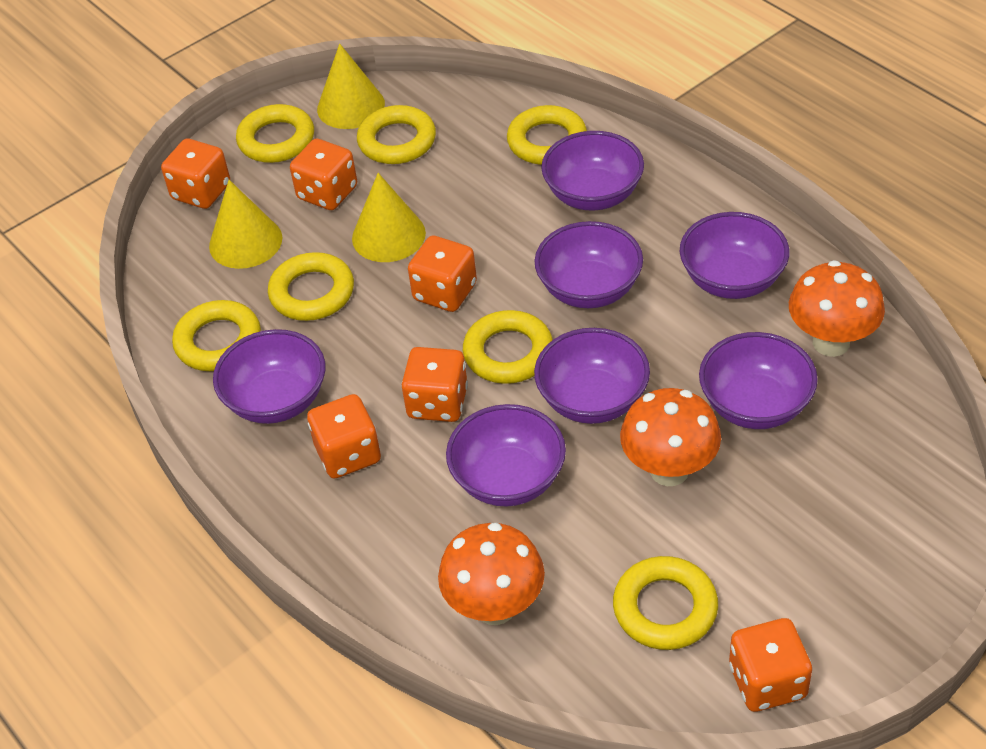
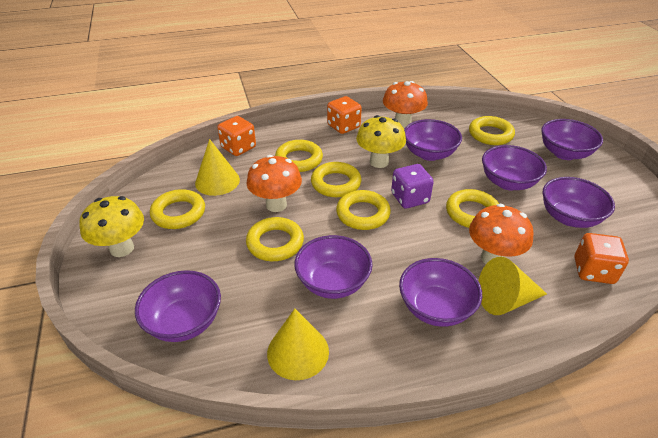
orange dice: [161,139,230,209] [290,139,357,210] [307,394,381,479] [401,347,468,422] [408,236,477,312] [729,618,812,712] = 6 -> [217,116,256,156] [327,96,362,134] [575,233,629,284] = 3
purple dice: none = 0 -> [391,164,434,209] = 1
yellow mushroom: none = 0 -> [79,196,144,257] [356,115,406,168] = 2

